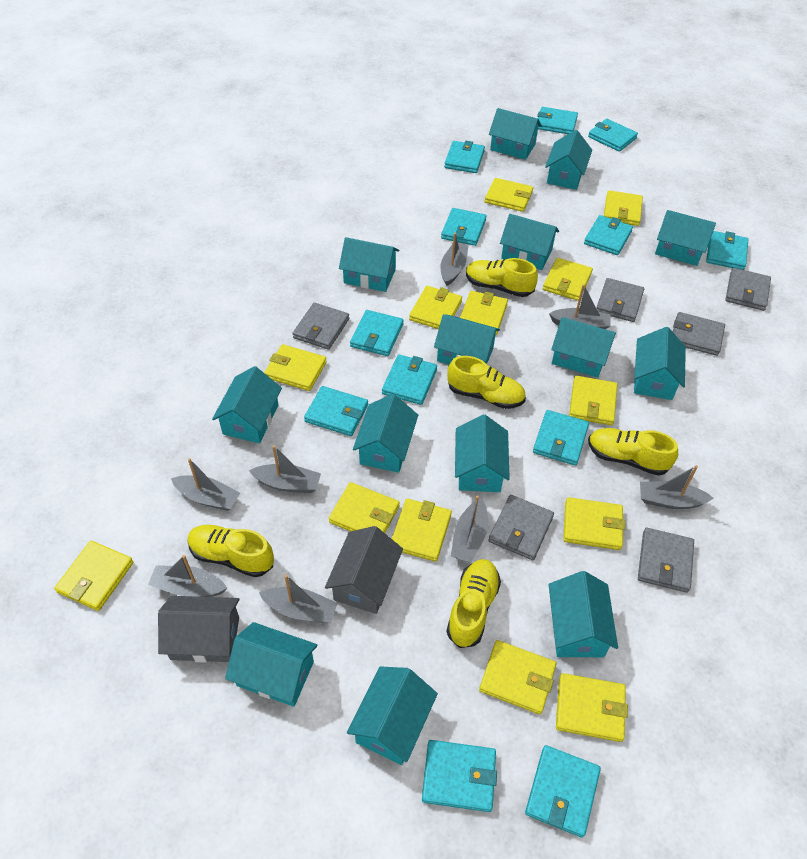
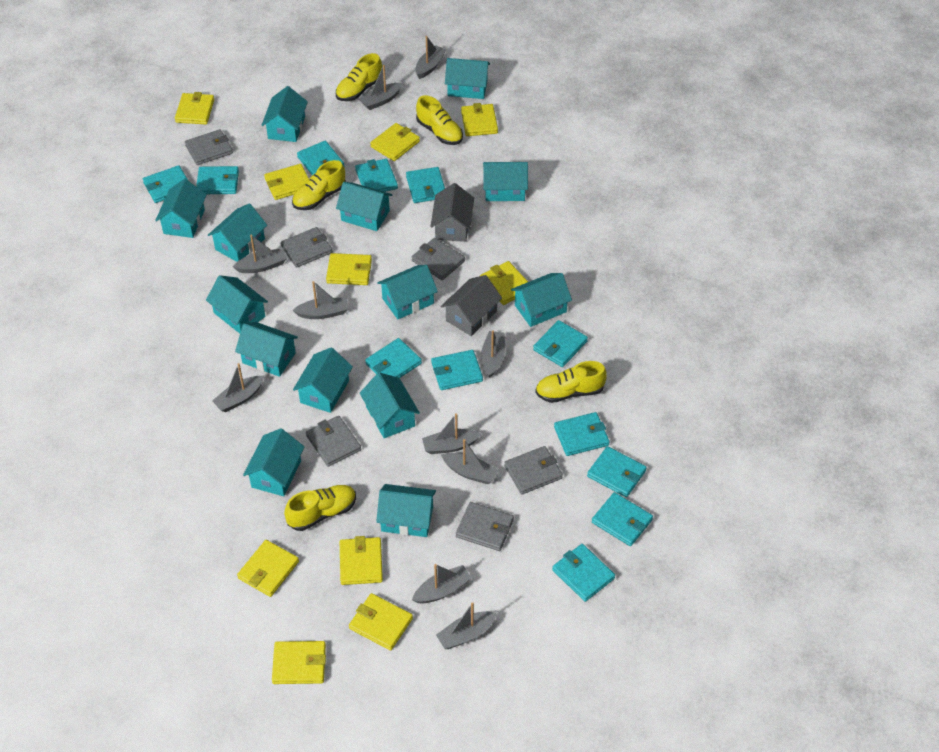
grey boat: [148,555,227,597] [171,458,240,511] [249,445,321,493] [259,575,338,623] [441,233,468,286] [451,495,488,563] [549,284,611,329] [640,465,713,509] = 8 -> [212,363,264,412] [233,235,287,273] [293,281,349,319] [359,65,402,110] [412,564,472,603] [415,36,447,79] [422,413,482,454] [436,602,497,649] [441,439,499,484] [481,330,505,378] = 10
yellow wallet: [54,541,134,611] [264,344,327,391] [329,482,400,533] [392,499,452,562] [409,286,462,329] [460,291,508,335] [479,640,556,715] [485,178,533,212] [543,258,593,301] [556,673,628,742] [563,497,625,550] [569,376,617,425] [604,190,643,226] = 13 -> [175,92,214,125] [237,540,299,597] [264,164,309,200] [272,641,326,684] [326,253,372,285] [340,536,383,585] [349,593,413,650] [370,123,420,161] [461,103,498,136] [480,261,528,305] = 10

